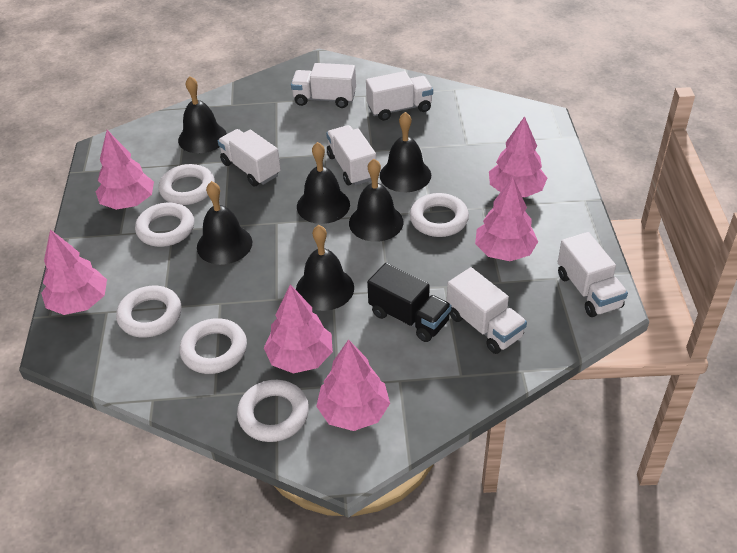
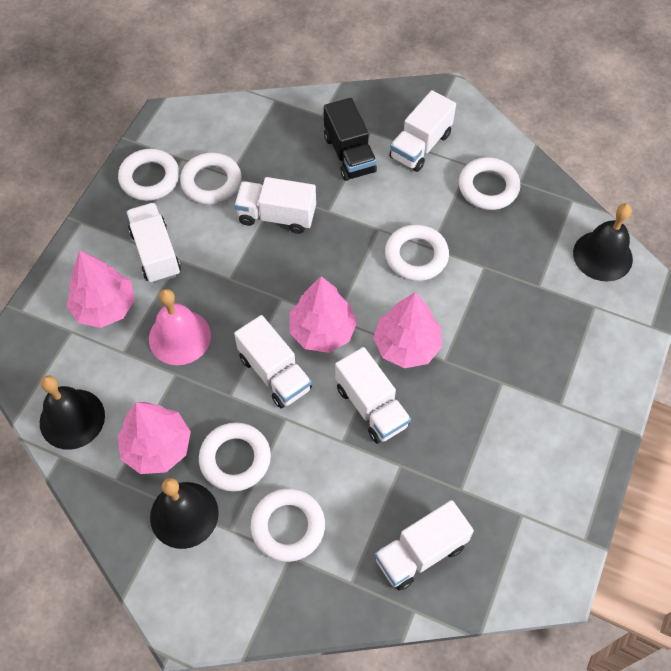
black bell: [178,76,227,153] [197,181,252,265] [296,225,354,311] [297,142,350,224] [349,159,403,242] [380,112,431,192] = 6 -> [40,376,105,450] [150,478,219,549] [573,203,633,282] = 3
pink bell: none = 0 -> [149,289,211,365] = 1
pink tree: [41,229,107,315] [96,130,154,210] [264,284,333,373] [316,339,390,431] [475,177,538,261] [489,116,547,197] = 6 -> [67,251,135,328] [117,402,191,474] [289,276,357,353] [373,292,442,368] = 4

